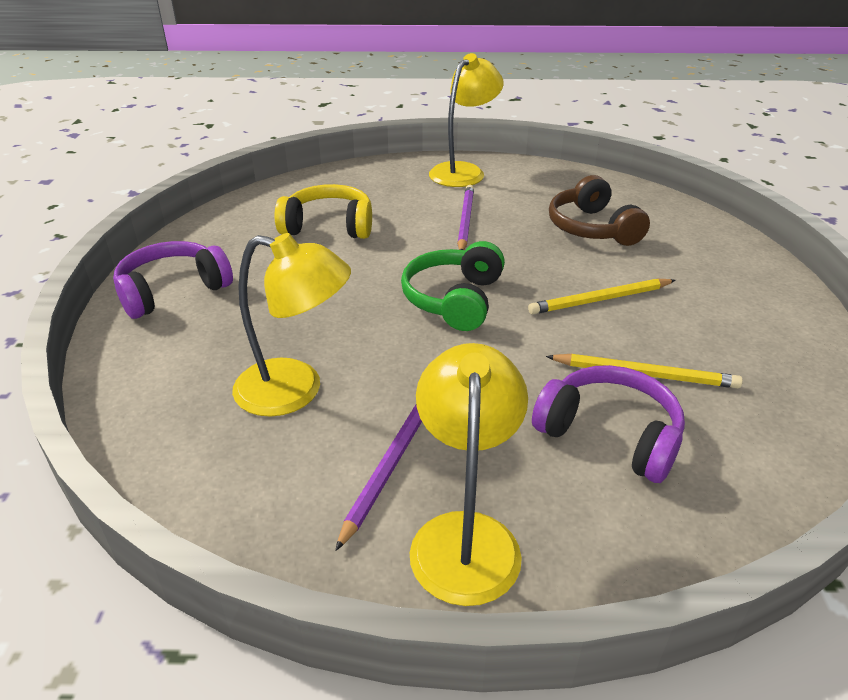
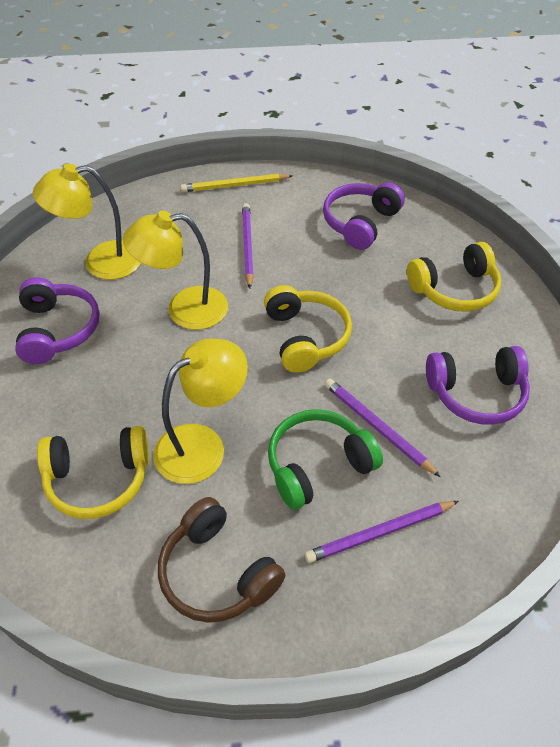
purple headphones: [113,241,233,319] [532,365,685,483] = 2 -> [15,277,100,364] [323,182,405,250] [426,346,530,425] = 3
purple pencil: [335,405,422,551] [457,185,474,250] = 2 -> [242,203,254,289] [305,501,459,563] [325,378,441,477] = 3
yellow headphones: [275,184,372,239] = 1 -> [37,426,149,519] [264,285,352,373] [407,242,501,312] = 3
yellow pencil: [528,279,676,315] [546,354,743,388] = 2 -> [180,173,293,192] = 1

